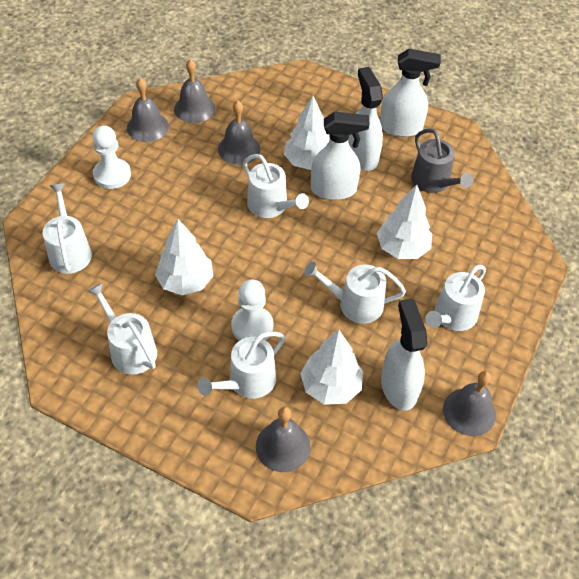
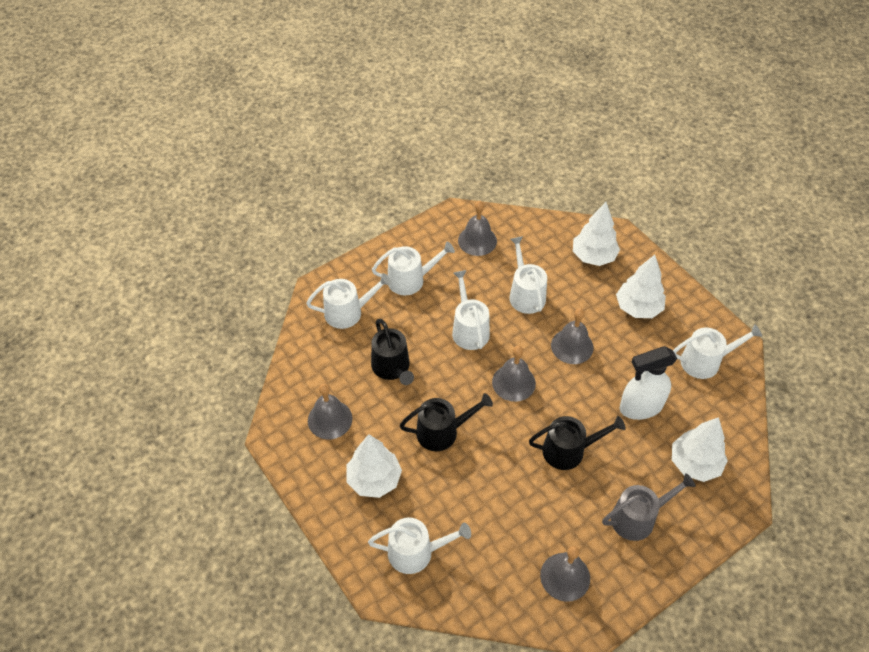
black watering can: none = 0 -> [371,319,414,385] [400,393,493,451] [529,416,625,470] = 3
white pawn: [93,125,131,189] [231,279,273,341] = 2 -> none = 0
white spray bottle: [311,112,369,200] [348,67,383,171] [380,49,441,137] [381,299,428,410] = 4 -> [620,346,677,420] = 1

